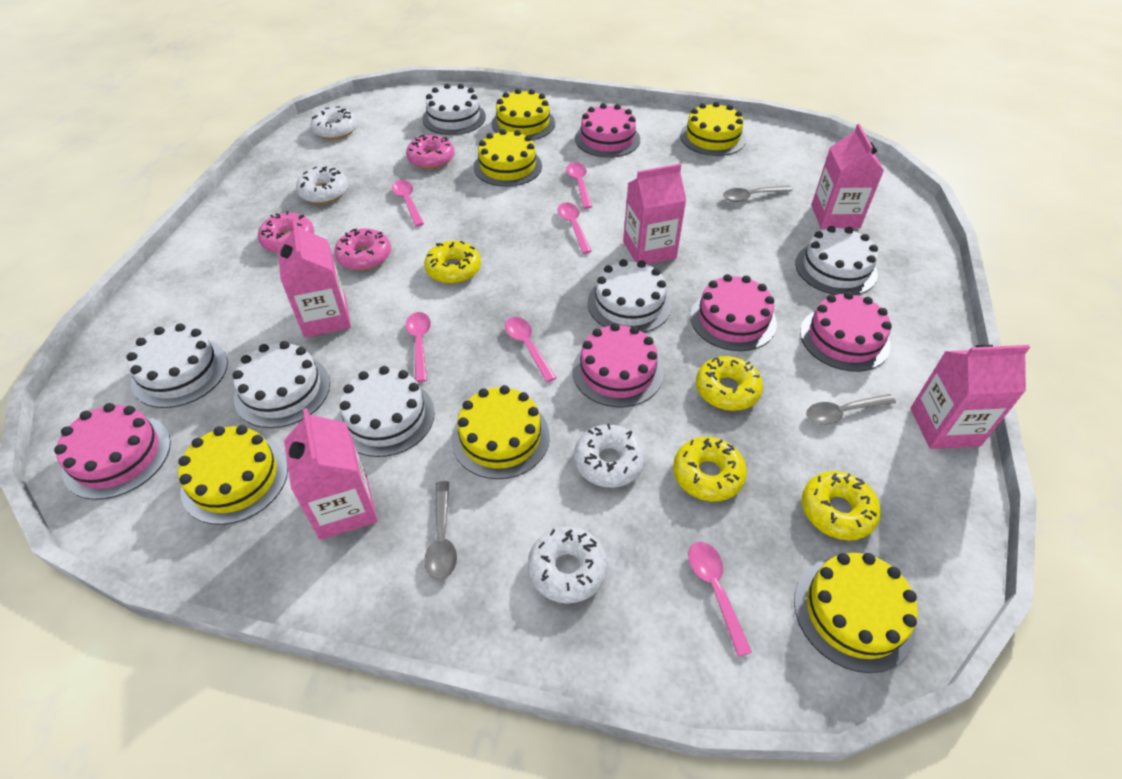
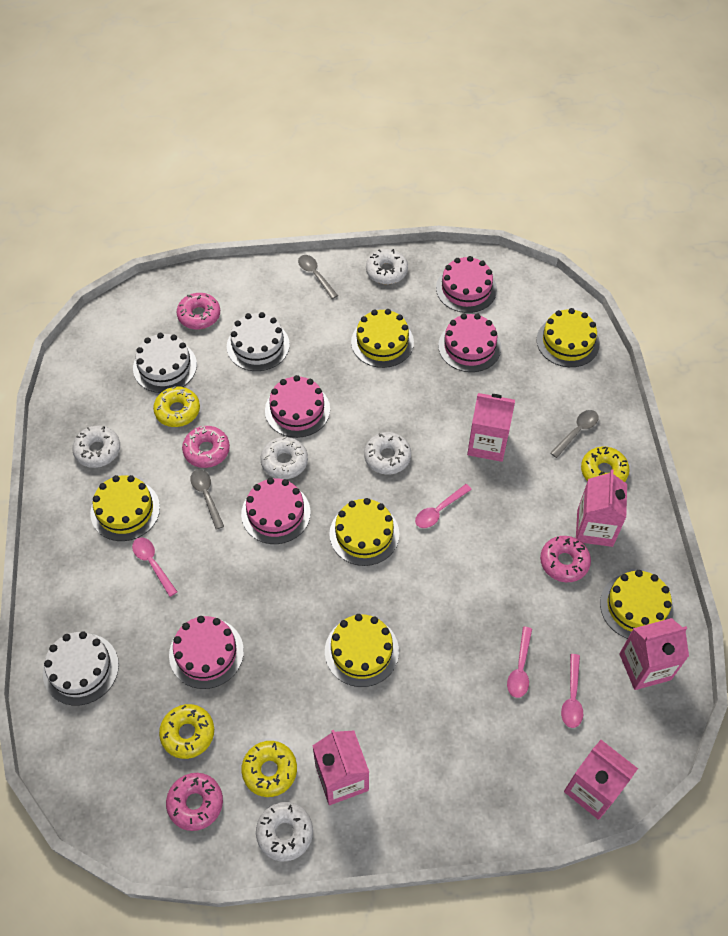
pink donut: [258,211,314,253] [334,228,391,271] [406,135,454,169] = 3 -> [166,773,223,831] [176,293,220,329] [182,426,230,468] [540,536,591,582] = 4
pink spoon: [392,180,424,227] [406,312,431,382] [505,317,556,382] [558,202,592,254] [566,162,592,209] [688,542,752,657] = 6 -> [132,537,177,597] [415,484,472,528] [507,627,532,698] [561,654,583,728] = 4
white cake: [127,323,228,408] [233,341,330,428] [337,366,435,457] [422,84,486,135] [588,259,671,333] [795,226,878,295] = 6 -> [43,631,119,706] [133,333,197,393] [227,312,290,371] = 3
white donut: [296,166,348,204] [310,106,357,140] [528,526,608,604] [574,424,646,488] = 4 -> [72,426,120,468] [256,802,313,861] [261,437,308,479] [364,432,411,475] [366,249,408,284] = 5

